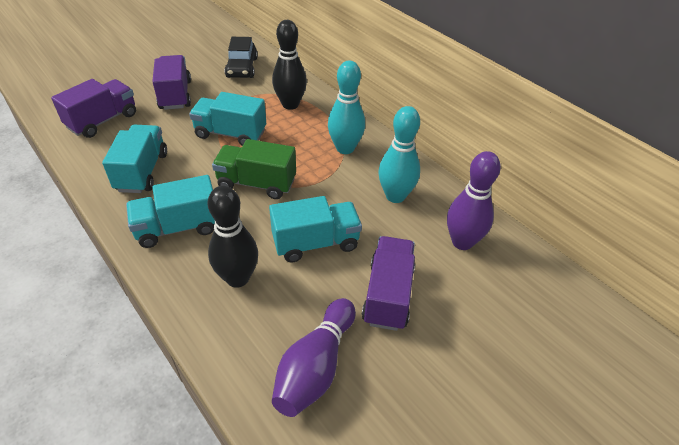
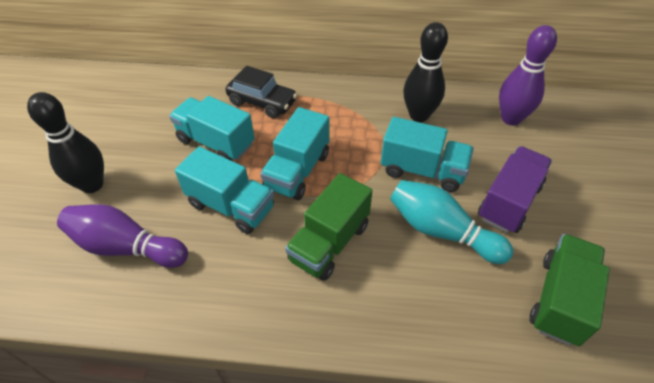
green truck: [212,139,296,199] = 1 -> [285,173,372,281] [529,234,610,346] = 2
purple truck: [51,79,136,138] [152,55,191,110] [362,236,415,331] = 3 -> [478,146,552,233] = 1
turquoise bowling pin: [328,61,365,154] [378,106,420,203] = 2 -> [390,180,513,264] = 1

